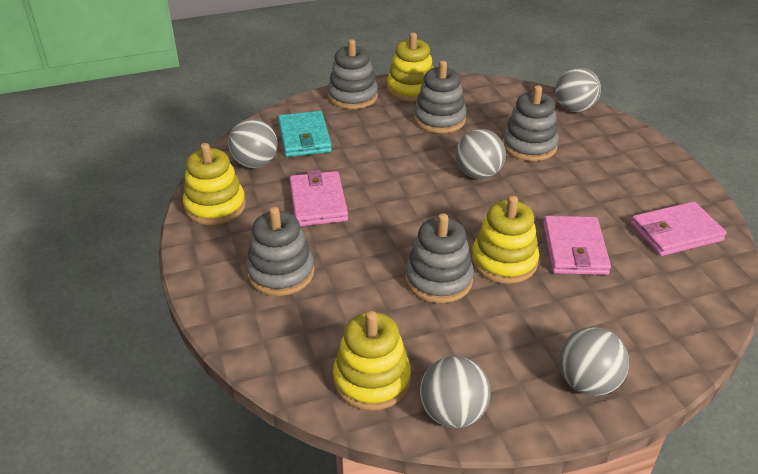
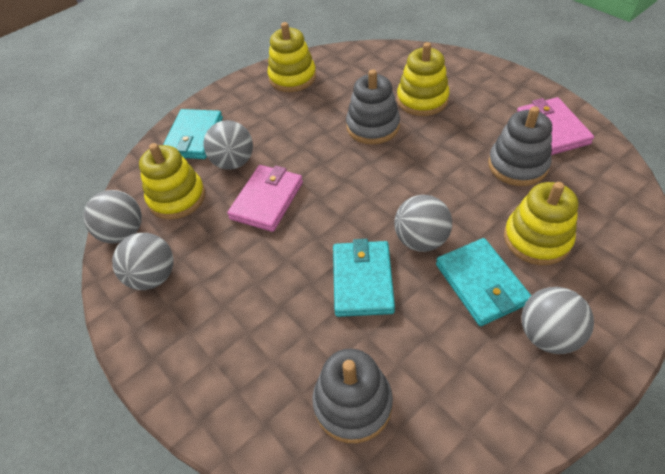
grey stacking toy: [246,207,315,296] [328,39,378,109] [405,213,474,303] [414,61,467,133] [502,85,559,161] = 5 -> [312,349,393,443] [346,69,400,145] [488,106,552,186] = 3
pink wallet: [289,170,348,226] [543,216,611,275] [631,202,727,256] = 3 -> [227,165,303,232] [517,97,594,155] = 2
turquoise wallet: [278,111,332,157] = 1 -> [163,109,223,159] [333,239,395,317] [436,238,532,326] = 3

